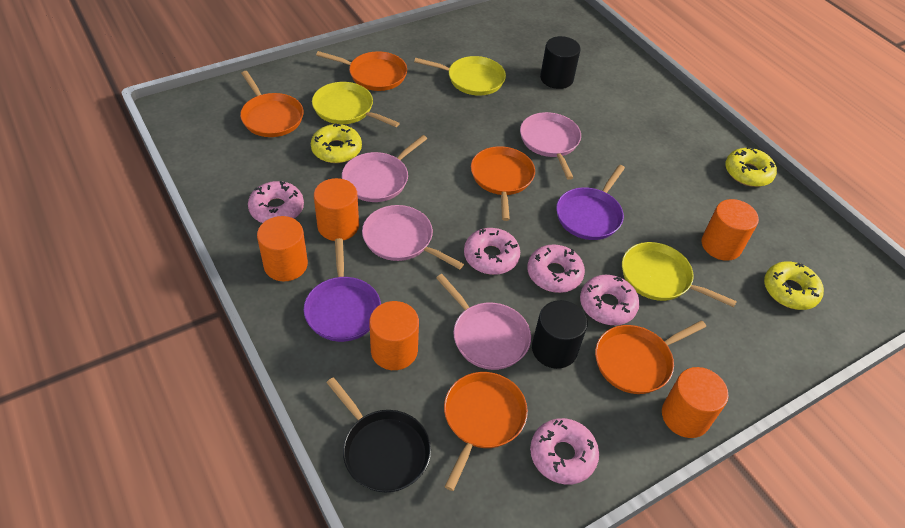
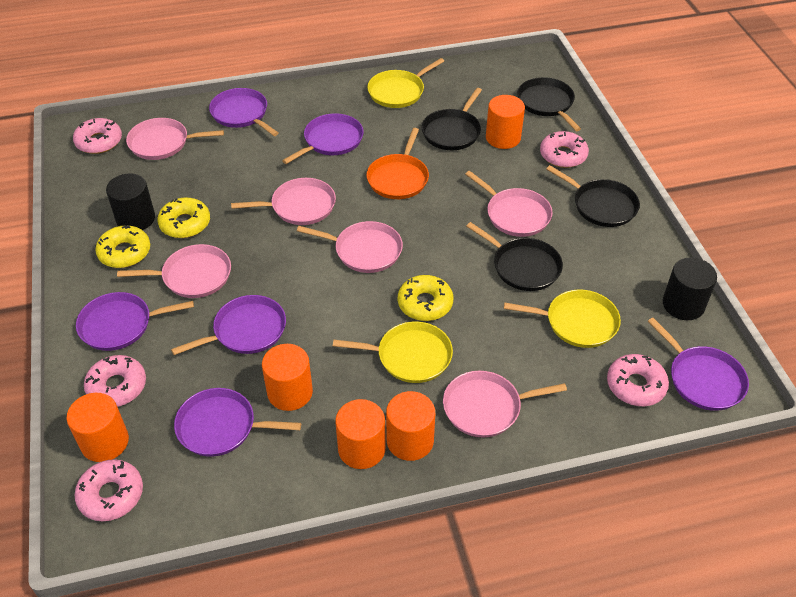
black pan: [326,377,431,492] = 1 -> [422,88,482,150] [466,222,563,291] [517,77,581,131] [546,165,640,227] = 4
orange pan: [240,71,304,137] [316,51,407,91] [444,372,528,491] [471,146,535,221] [595,320,706,394] = 5 -> [366,128,429,199] = 1
pink pan: [342,135,427,202] [362,205,464,270] [436,274,531,370] [520,112,581,180] = 4 -> [117,244,231,298] [126,118,224,160] [231,178,336,225] [297,221,403,273] [443,371,567,438] [465,171,553,237] = 6
purple pan: [304,238,381,342] [556,165,625,240] = 2 -> [76,292,194,351] [171,295,286,355] [174,388,301,457] [209,88,279,136] [282,113,364,164] [647,318,749,411] = 6

